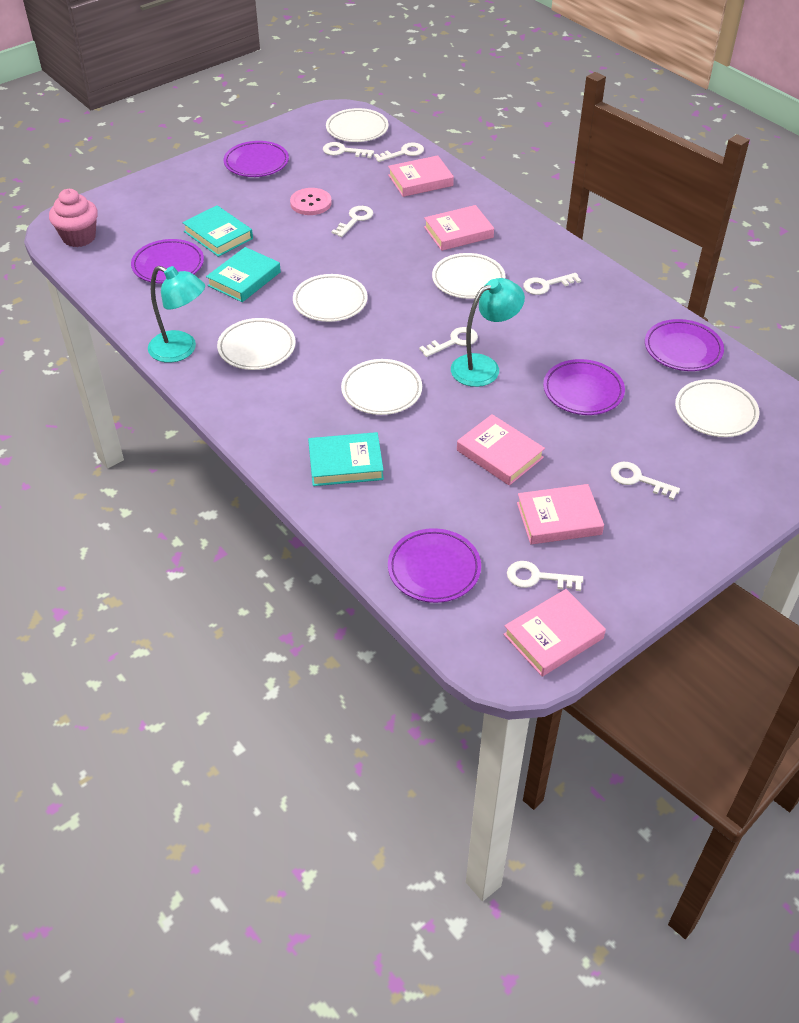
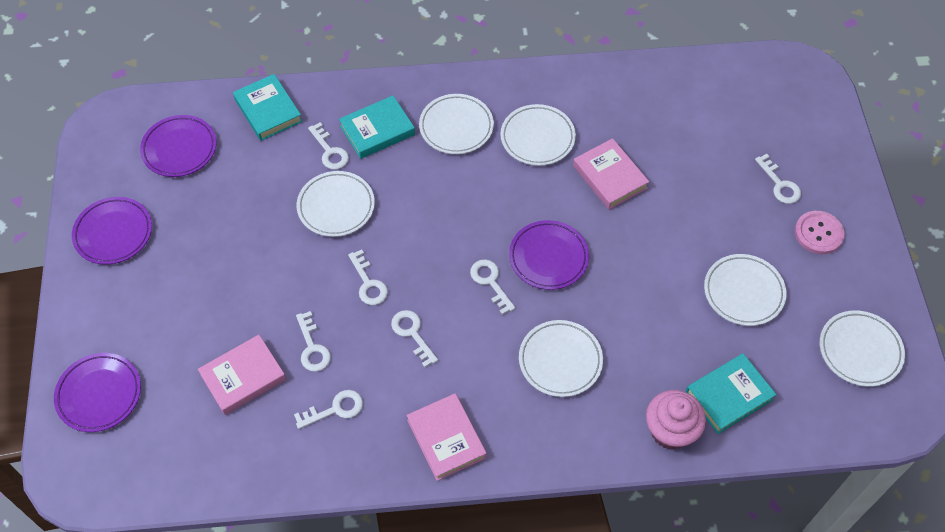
pink book: [388,155,454,197] [424,205,494,251] [457,414,545,486] [503,589,606,677] [517,484,604,544] = 5 -> [198,335,286,415] [407,393,487,481] [573,138,649,210] = 3
purple plate: [131,239,204,284] [224,141,289,177] [388,528,481,603] [543,359,625,415] [645,319,724,371] = 5 -> [54,353,141,432] [72,197,152,265] [140,115,217,177] [509,220,589,290] = 4
turquoise lamp: [148,266,205,363] [451,278,525,387] = 2 -> none = 0

